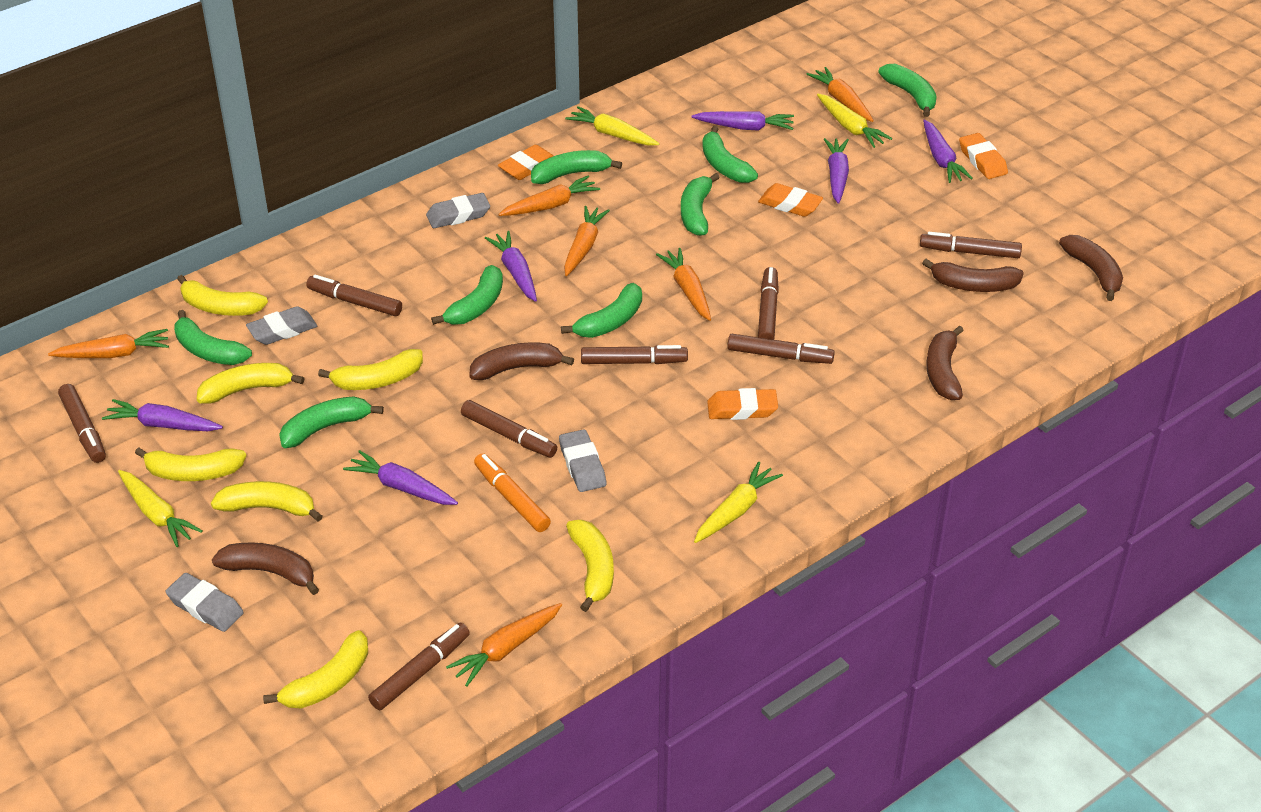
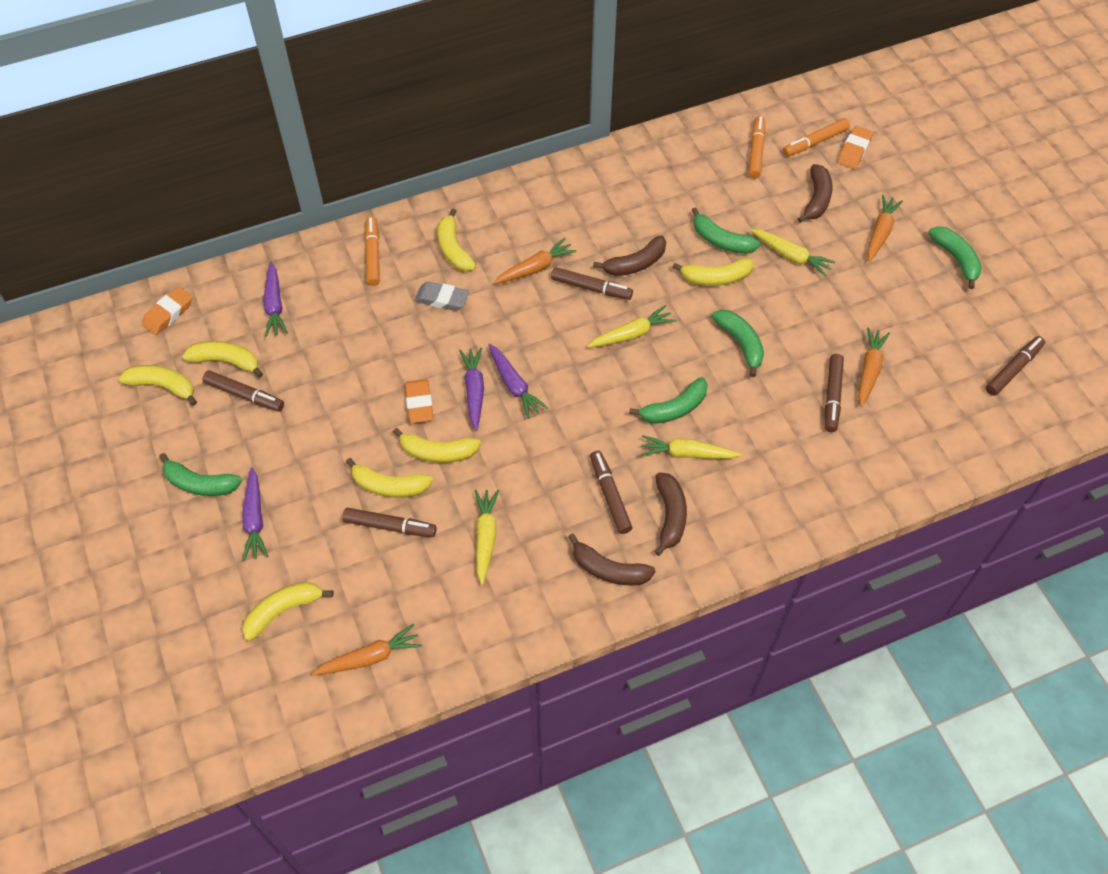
brown banana: [212,542,319,595] [469,342,574,380] [922,259,1024,292] [926,326,964,400] [1059,235,1123,301] = 5 -> [568,533,656,585] [593,235,666,276] [654,472,687,556] [798,164,833,223] = 4
brown marker: [58,384,106,463] [306,275,402,316] [368,623,470,710] [461,400,557,458] [581,345,688,364] [727,334,835,364] [758,267,779,340] [920,232,1022,258] = 8 -> [203,371,284,411] [343,508,437,537] [551,267,633,300] [590,450,632,534] [825,354,844,432] [986,336,1045,396] = 6
green banana: [174,310,252,365] [279,396,384,448] [431,265,503,325] [531,150,622,184] [561,283,642,338] [681,173,720,236] [702,126,758,183] [878,64,937,117] = 8 -> [159,453,242,496] [629,377,708,424] [692,207,761,254] [712,310,764,377] [928,226,982,289] = 5
grey eraser: [166,573,244,632] [246,306,317,345] [426,193,490,228] [559,429,606,492] = 4 -> [415,282,469,311] = 1
orange carrot: [48,329,169,358] [446,603,562,687] [498,176,600,216] [564,206,610,276] [656,248,711,321] [807,67,874,122] = 6 -> [312,624,422,676] [493,238,577,284] [858,327,890,407] [867,195,903,262] = 4
orange eraser: [498,145,553,180] [707,388,778,420] [758,183,823,217] [959,133,1008,179] = 4 -> [142,287,192,335] [405,379,433,423] [837,126,873,169] = 3
orange marker: [474,453,551,532] = 1 -> [365,216,380,286] [748,116,765,178] [783,118,850,157] = 3
purple carrot: [102,399,223,431] [343,450,458,505] [485,231,537,302] [691,111,794,131] [824,138,849,204] [923,119,973,183] = 6 -> [242,467,268,561] [263,262,288,337] [459,348,484,431] [489,344,548,419] = 4

